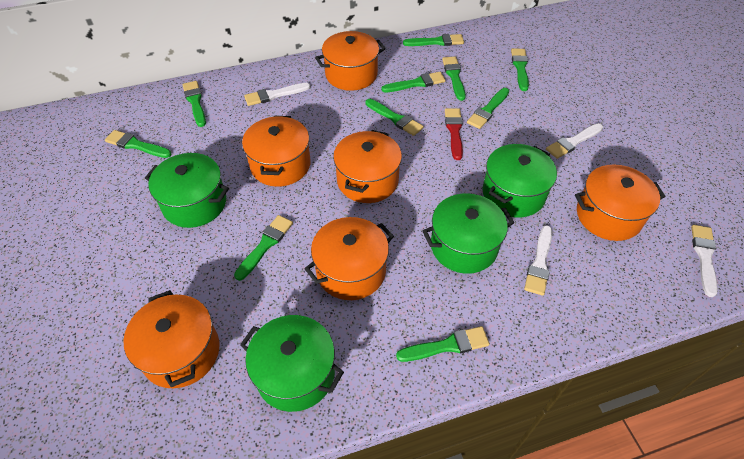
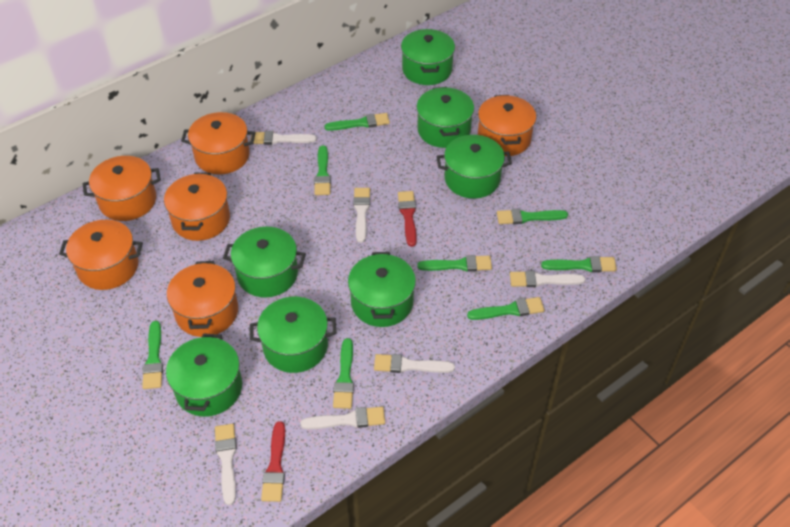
green brush: [105,130,172,158] [182,81,206,127] [234,215,293,281] [366,99,423,136] [381,72,446,93] [396,326,489,362] [403,34,464,46] [442,57,466,101] [467,88,509,129] [511,48,529,91] = 10 -> [142,321,163,389] [314,145,331,195] [324,113,390,131] [333,338,354,409] [417,255,492,272] [467,297,545,320] [497,209,568,224] [541,256,617,272] = 8
green pot: [145,153,229,228] [240,315,344,412] [423,193,515,274] [483,144,557,218] = 4 -> [166,333,242,417] [223,227,306,298] [250,297,336,373] [348,252,416,327] [401,29,455,85] [417,87,474,148] [437,135,512,199] = 7
red brush: [445,108,463,160] = 1 -> [261,421,285,502] [398,191,417,247] = 2
white brush: [244,83,310,106] [524,225,552,296] [546,123,603,159] [691,225,718,297] = 4 -> [215,424,237,505] [250,131,317,145] [300,407,385,429] [353,188,370,243] [374,354,455,373] [510,271,586,287] = 6

